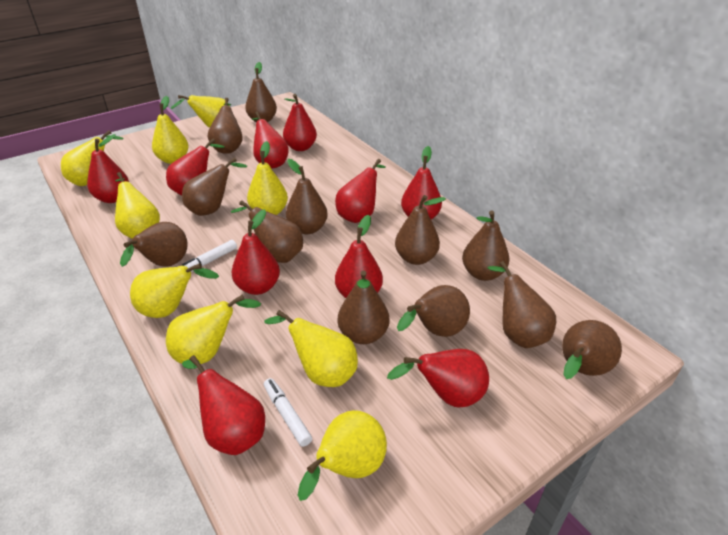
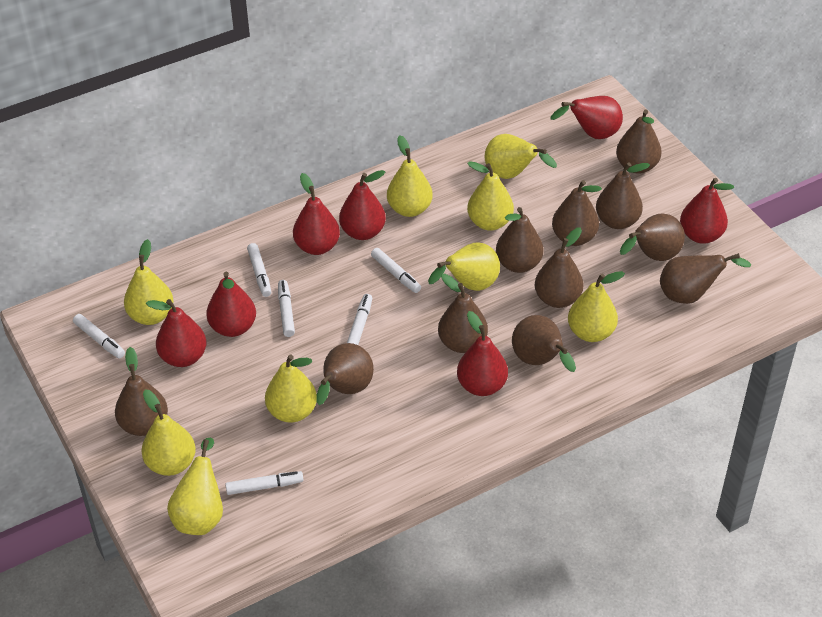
brown pear: [120,222,188,267] [182,157,247,216] [208,98,243,154] [231,200,303,263] [245,62,277,122] [286,159,328,234] [338,270,390,344] [395,195,446,265] [397,285,470,337] [462,210,509,281] [487,261,556,348] [562,320,622,379] = 12 -> [115,347,168,436] [317,343,374,405] [438,274,488,353] [496,207,543,273] [512,315,576,372] [535,228,584,308] [552,180,602,246] [596,162,650,229] [616,109,662,174] [620,214,685,261] [660,253,751,304] = 11
red pear: [87,134,129,203] [166,139,224,196] [182,355,265,455] [231,209,280,295] [252,112,289,169] [283,94,317,151] [335,159,385,223] [335,215,383,298] [387,349,489,408] [401,146,442,220] = 10 -> [146,299,207,367] [206,272,256,337] [293,173,340,255] [339,170,386,240] [457,311,508,396] [551,96,623,139] [680,178,734,244] = 7
white marker: [182,240,237,272] [264,378,312,447] = 2 -> [73,314,125,358] [225,471,303,495] [247,243,271,297] [278,280,295,337] [347,294,372,345] [371,248,421,293] = 6

